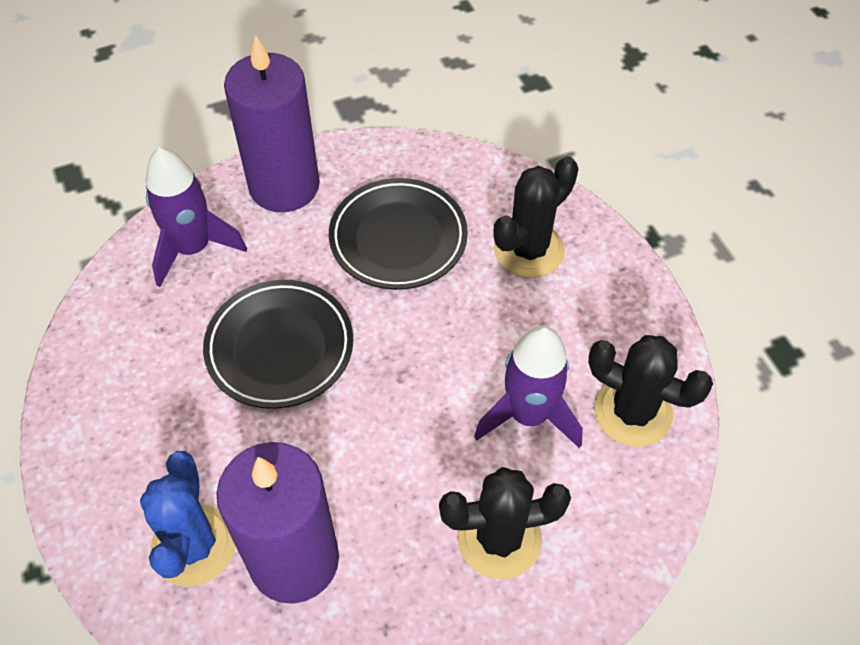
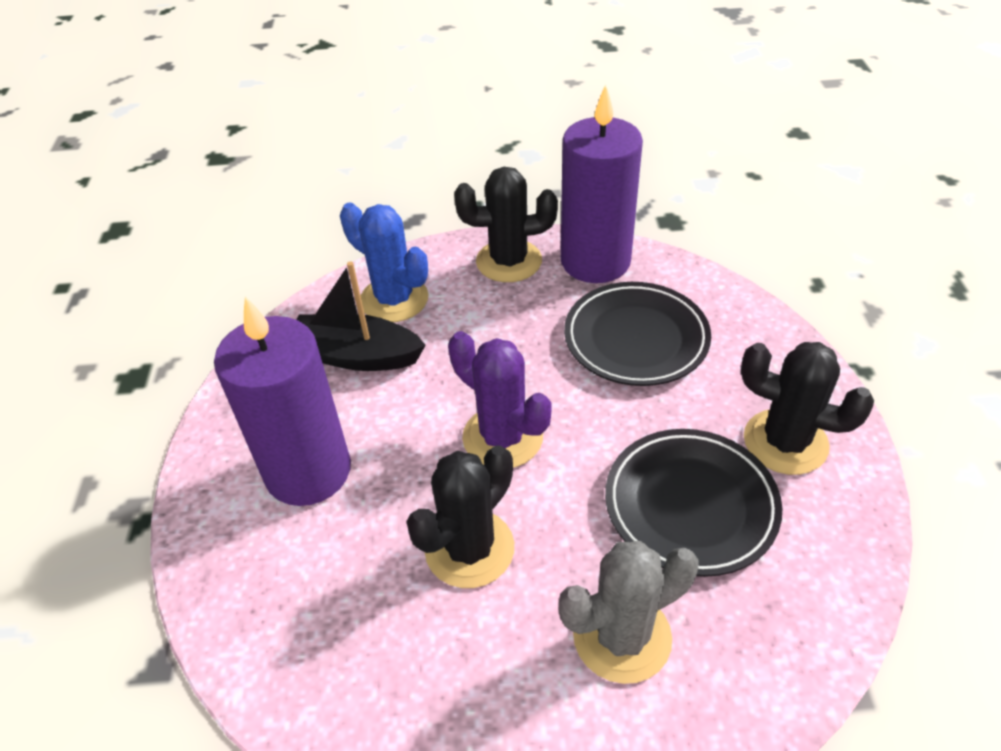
black boat: none = 0 -> [296,261,426,371] = 1
grey cactus: none = 0 -> [559,541,699,684] = 1
purple cactus: none = 0 -> [448,331,552,468] = 1
purple rocket: [145,147,247,287] [474,326,583,448] = 2 -> none = 0

